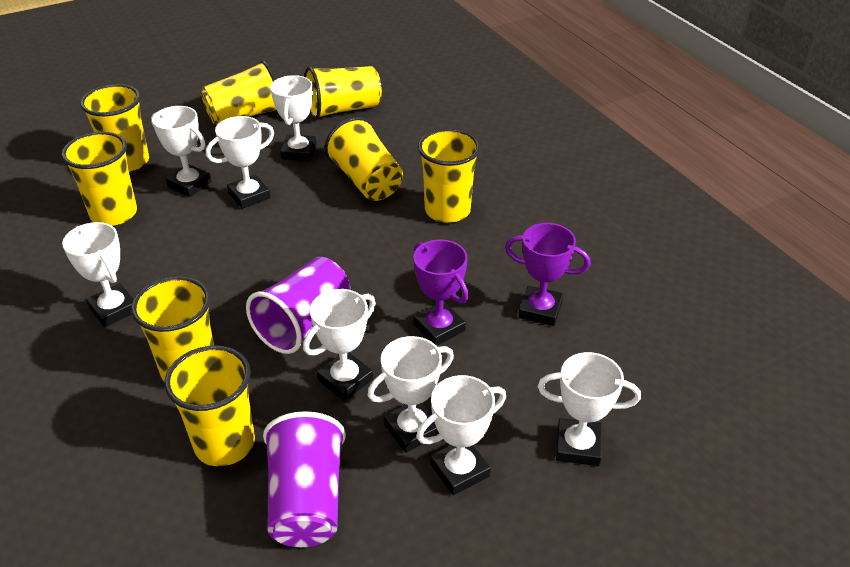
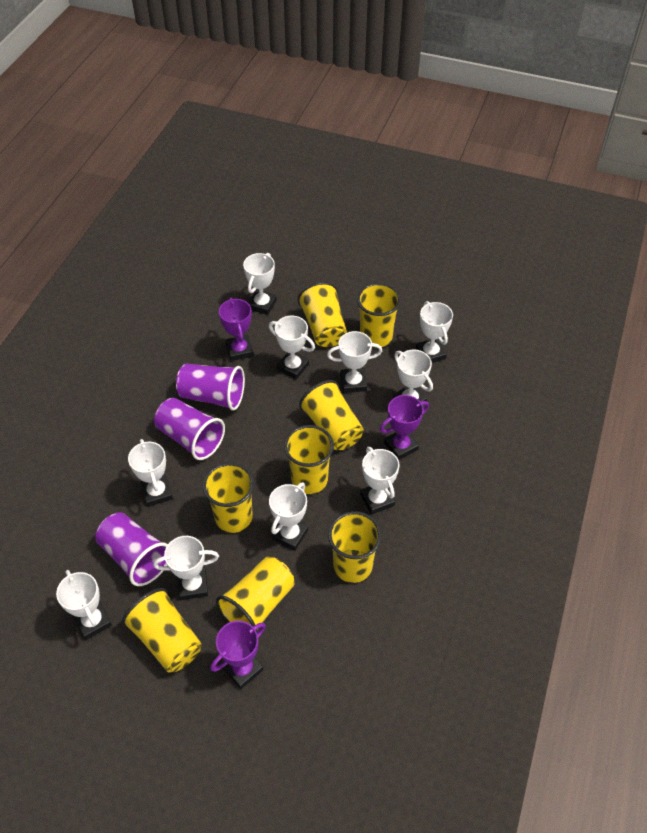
purple cup: [246,257,350,354] [263,411,346,547] = 2 -> [95,512,168,586] [154,398,225,460] [176,363,245,411] = 3
purple trophy: [413,240,469,346] [505,223,591,326] = 2 -> [210,621,266,689] [219,298,253,361] [380,395,429,460] = 3
white trophy: [62,222,134,327] [151,106,212,197] [206,116,274,209] [270,75,316,161] [303,289,376,401] [367,336,454,453] [416,375,506,495] [537,352,641,466] = 8 -> [56,570,112,640] [128,439,173,507] [153,536,219,600] [243,253,277,315] [269,316,315,379] [269,482,308,551] [327,331,382,393] [360,447,399,515] [393,350,433,402] [416,301,453,363] = 10

